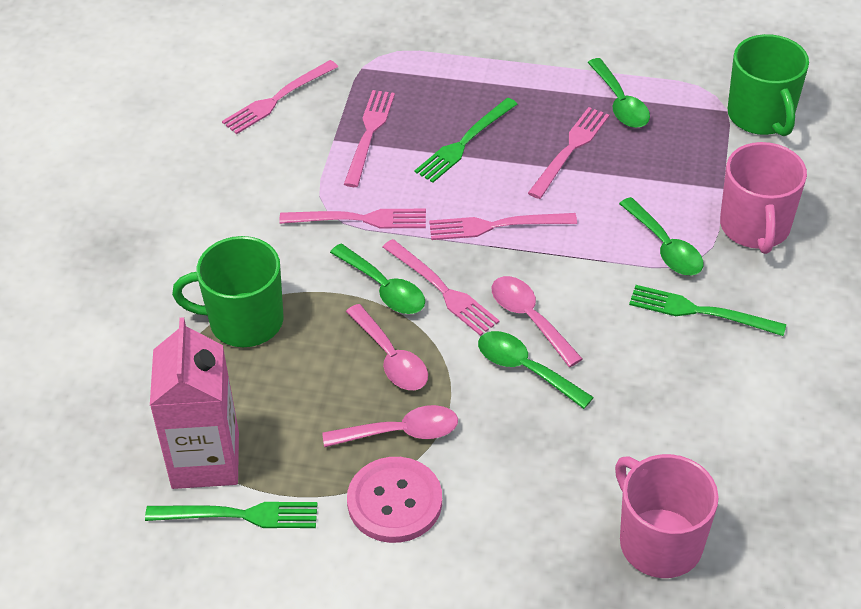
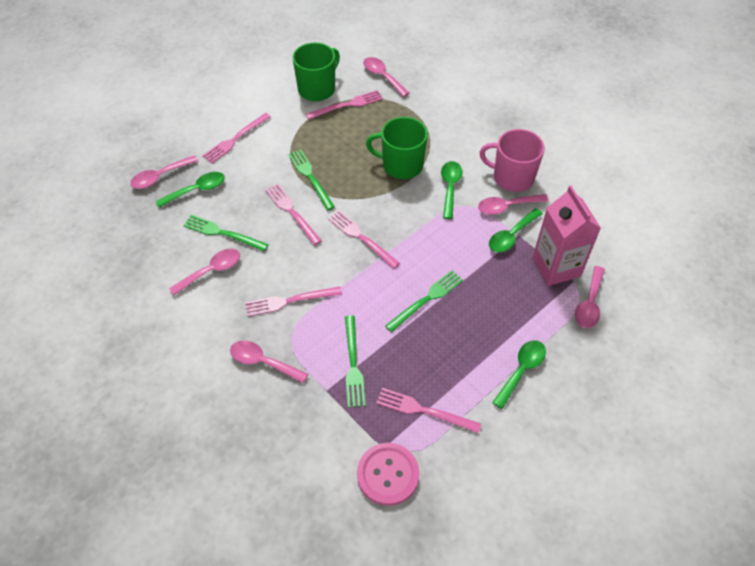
green fork: [145,502,318,528] [414,98,517,183] [629,285,786,336] = 3 -> [183,215,269,251] [288,149,335,211] [345,315,366,408] [385,270,463,332] = 4
pink mug: [615,454,719,578] [720,142,807,254] = 2 -> [479,129,545,192] = 1
pink spoon: [322,405,458,447] [346,304,428,390] [492,276,583,367] = 3 -> [130,155,198,189] [169,249,240,295] [230,340,308,383] [363,57,409,97] [478,194,549,215] [575,266,605,328] = 6

